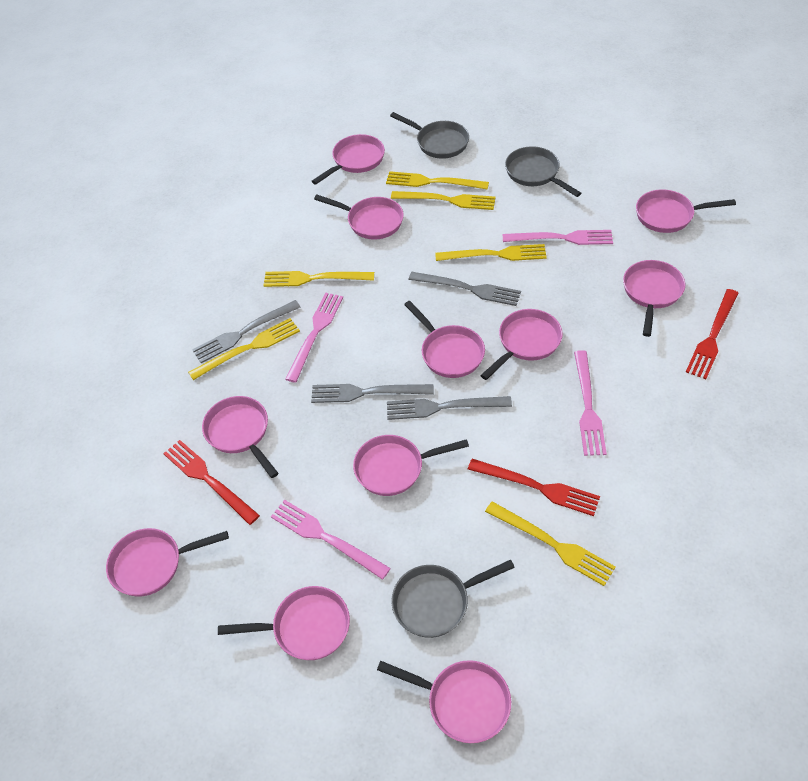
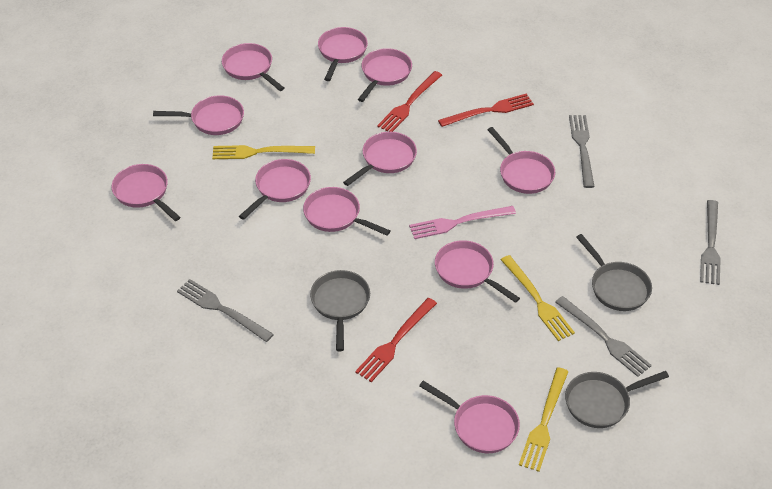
pink fork: [271,500,391,580] [285,293,343,383] [503,230,613,245] [574,350,607,456] = 4 -> [409,206,516,239] = 1
yellow fork: [188,318,300,380] [263,271,374,287] [386,171,489,190] [391,191,496,210] [435,244,547,261] [485,501,616,586] = 6 -> [212,145,315,159] [501,255,575,341] [519,367,569,472] = 3

